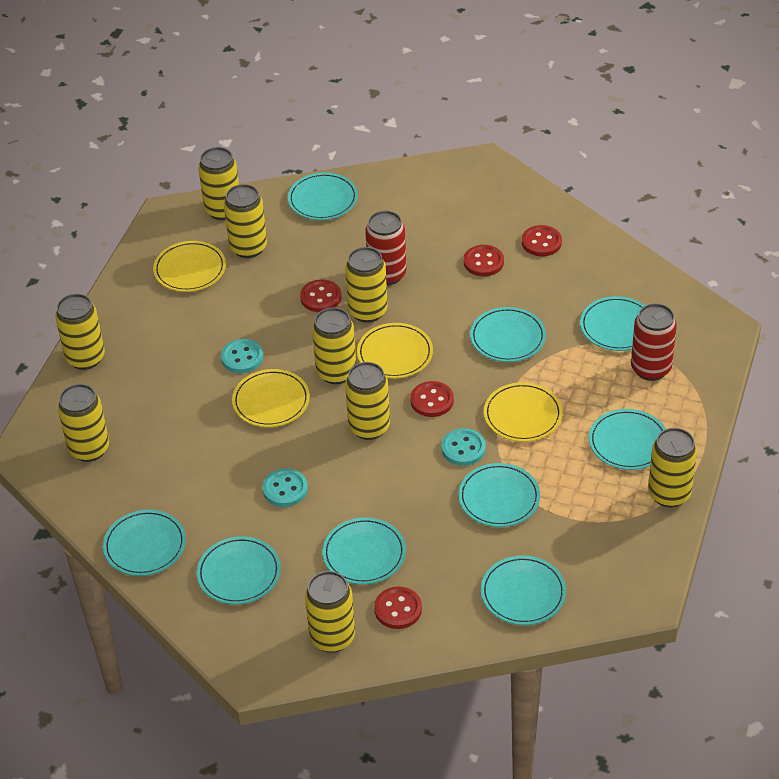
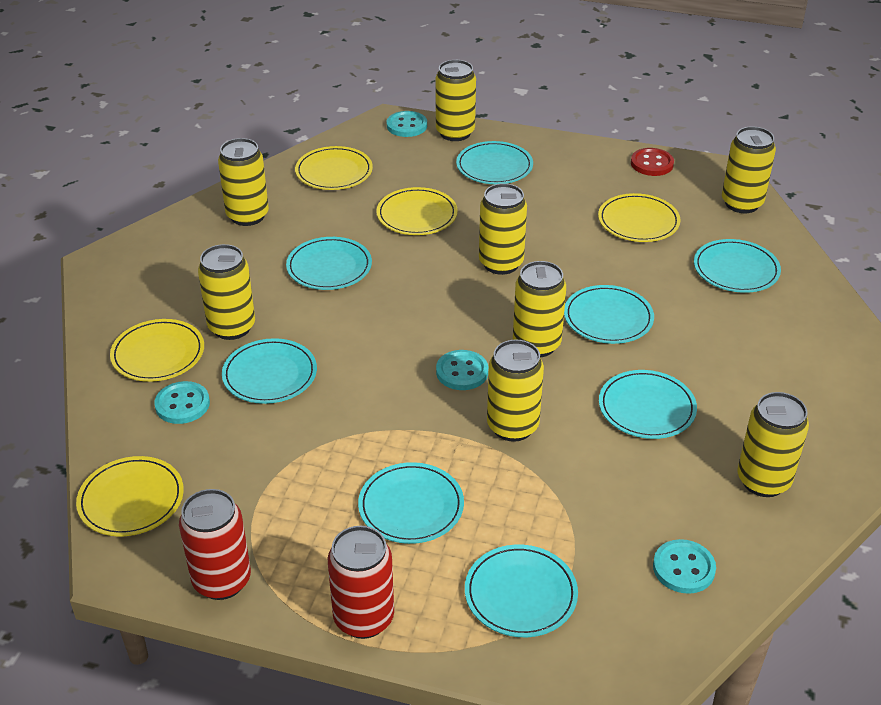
red button: [300,280,341,312] [374,586,422,629] [410,381,454,417] [464,245,504,276] [522,225,562,256] = 5 -> [631,148,674,176] = 1
turquoise button: [221,339,263,373] [262,468,308,507] [441,428,486,466] = 3 -> [154,381,210,424] [387,111,427,137] [436,350,488,390] [653,539,716,594] = 4
turquoise plate: [103,510,186,576] [197,536,281,605] [288,172,358,220] [322,517,406,585] [458,463,540,527] [470,307,546,362] [481,555,566,625] [580,296,646,351] [589,409,666,470] = 9 -> [222,338,317,404] [286,237,372,290] [358,462,464,544] [456,141,533,184] [465,545,578,637] [564,285,654,344] [599,370,697,439] [694,239,781,293] = 8
yellow can: [55,294,105,370] [58,384,109,462] [198,147,239,220] [224,184,267,258] [305,571,355,653] [312,307,356,384] [345,247,388,323] [345,362,390,440] [648,428,697,507] = 9 -> [198,244,255,340] [218,138,269,226] [436,60,476,141] [479,183,527,275] [487,340,544,442] [513,261,566,357] [722,126,776,213] [737,392,809,497] = 8
yellow plate: [153,241,226,292] [232,369,310,427] [357,323,433,379] [484,382,563,442] = 4 -> [76,456,184,536] [110,319,204,382] [295,146,373,190] [376,187,458,235] [598,193,681,242] = 5

